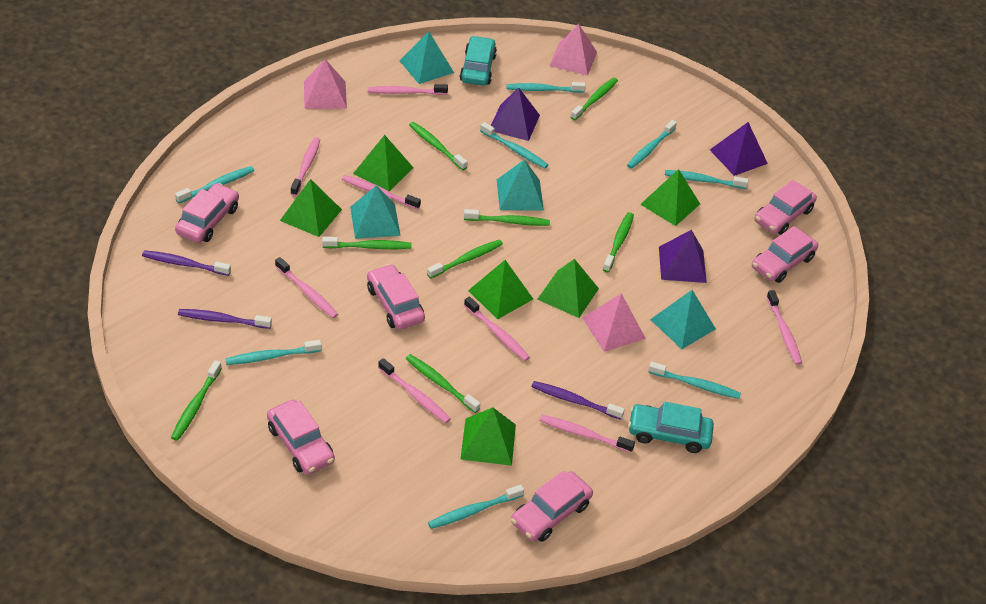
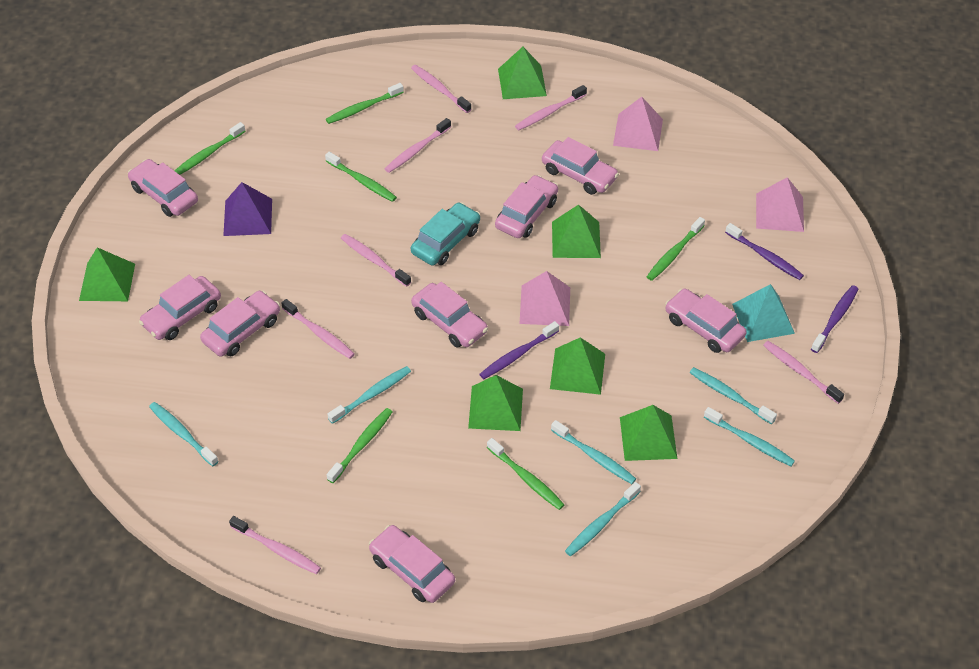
green toothbrush: [171,360,222,441] [322,237,412,249] [406,354,480,413] [409,122,467,170] [427,239,503,279] [464,209,550,226] [571,78,618,120] [603,212,634,272] = 8 -> [174,122,245,175] [325,152,397,202] [326,83,404,124] [327,408,392,483] [487,438,565,510] [647,217,705,281] = 6
pink car: [175,183,239,243] [267,400,335,474] [367,264,425,330] [511,471,593,542] [752,226,818,283] [755,180,817,235] = 6 -> [128,159,198,217] [139,275,221,340] [200,291,280,357] [369,525,455,603] [411,282,488,348] [495,175,558,238] [542,137,619,195] [665,289,747,353] = 8
pink toothbrush: [275,257,338,318] [291,137,321,196] [342,175,421,209] [368,84,448,95] [378,358,451,423] [464,297,530,361] [539,415,635,453] [766,290,802,365] = 8 -> [229,516,321,574] [281,299,355,359] [341,234,411,287] [385,118,451,173] [411,65,471,113] [515,85,587,130] [763,341,844,404] = 7
purple pyramid: [491,87,540,141] [659,230,707,283] [710,122,768,176] = 3 -> [223,182,272,236] = 1
turquoise car: [460,36,497,86] [628,402,714,453] = 2 -> [411,202,480,266] = 1
turquoise pyramid: [350,185,401,239] [399,31,454,84] [497,159,544,211] [650,290,716,349] = 4 -> [732,284,795,342] = 1
turquoise toothbrush: [175,166,254,203] [225,340,322,365] [428,484,524,529] [480,122,548,169] [506,82,586,93] [627,120,677,169] [648,362,741,399] [665,170,748,189] = 8 -> [149,402,219,466] [327,366,411,424] [551,420,636,484] [565,482,641,556] [689,367,777,424] [704,407,795,466] = 6

